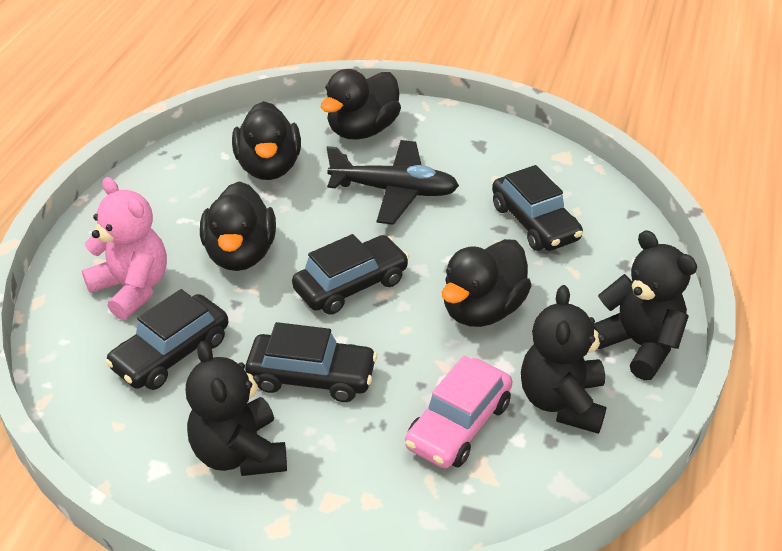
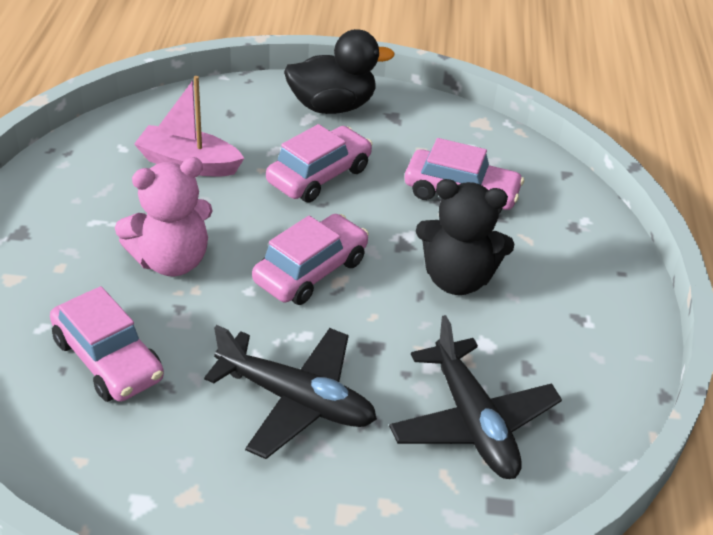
black car: [105,289,228,390] [245,322,377,402] [292,234,409,315] [492,165,583,251] = 4 -> none = 0
black duck: [200,181,276,271] [232,101,301,180] [320,69,401,140] [442,239,532,327] = 4 -> [284,29,395,114] = 1
black plane: [327,140,459,225] = 1 -> [204,325,377,459] [389,315,562,479] = 2
black teddy bear: [186,341,287,476] [521,285,607,434] [593,230,697,380] = 3 -> [416,179,514,295] = 1
pink boat: none = 0 -> [134,76,244,176] = 1
pink car: [405,356,512,468] = 1 -> [50,286,164,402] [252,214,369,305] [266,124,373,203] [405,138,524,214] = 4

